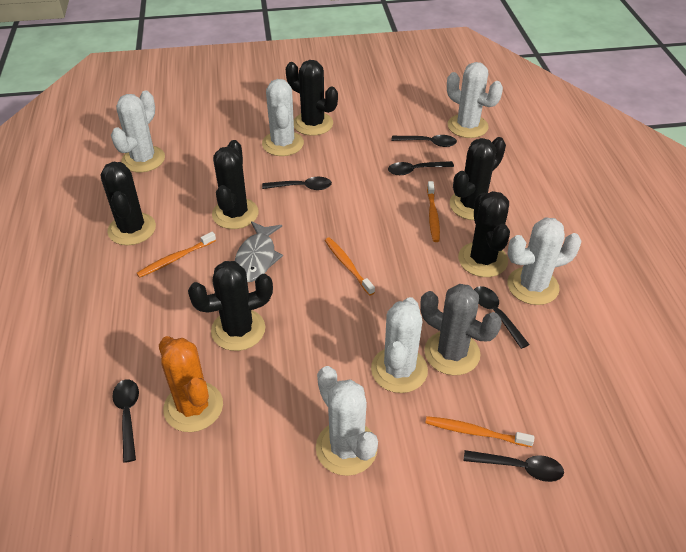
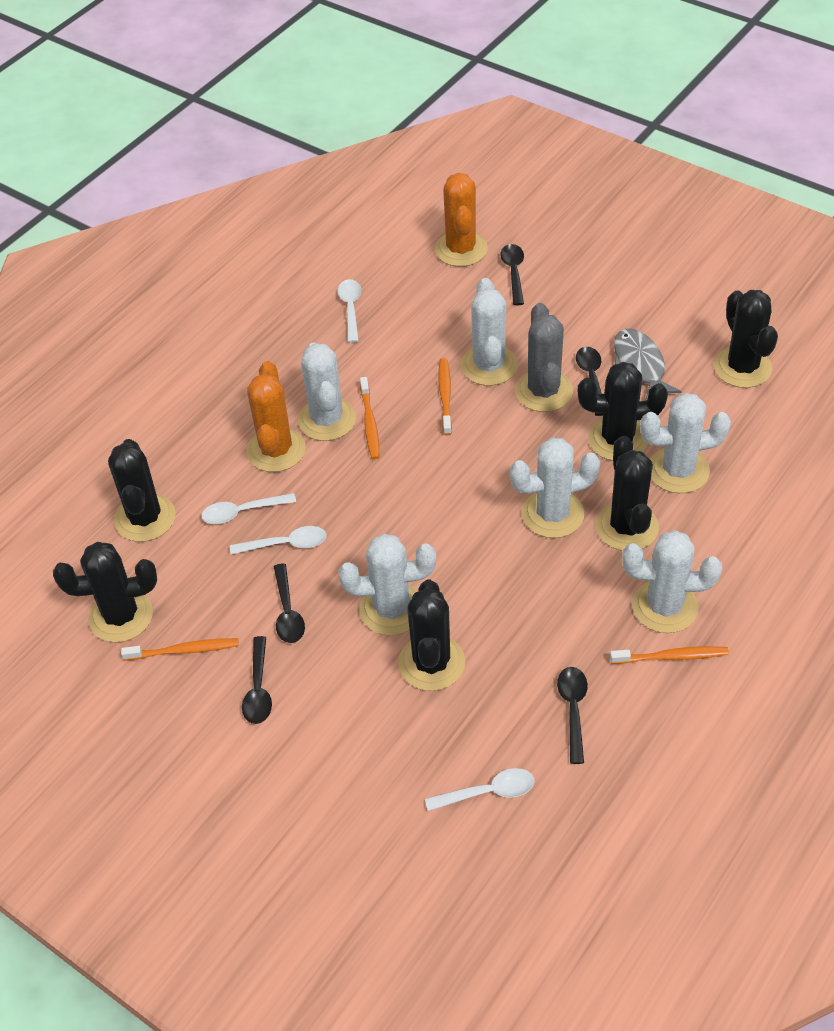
black spoon: [112,379,139,463] [262,177,332,190] [388,161,454,175] [391,135,457,147] [464,450,564,482] [474,286,530,349] = 6 -> [242,636,272,724] [273,563,305,643] [500,244,524,305] [557,667,588,764] [576,347,603,416] = 5
orange cactus: [159,336,223,432] = 1 -> [246,361,306,472] [435,173,488,267] = 2
white spoon: none = 0 -> [201,493,296,524] [230,526,327,555] [337,279,361,343] [425,768,535,811] = 4

